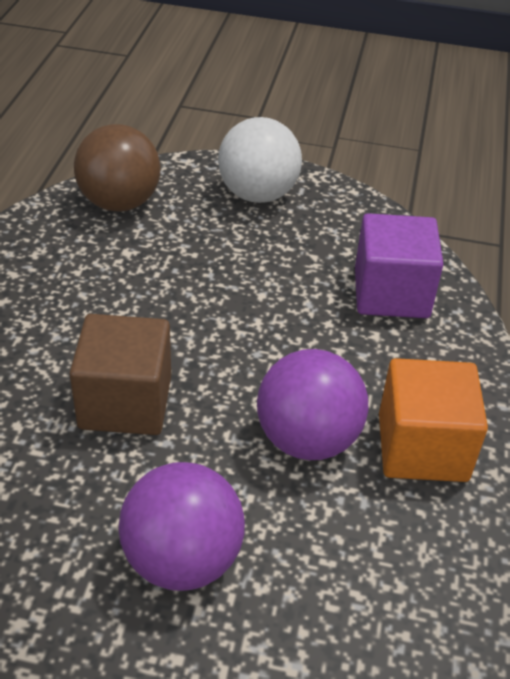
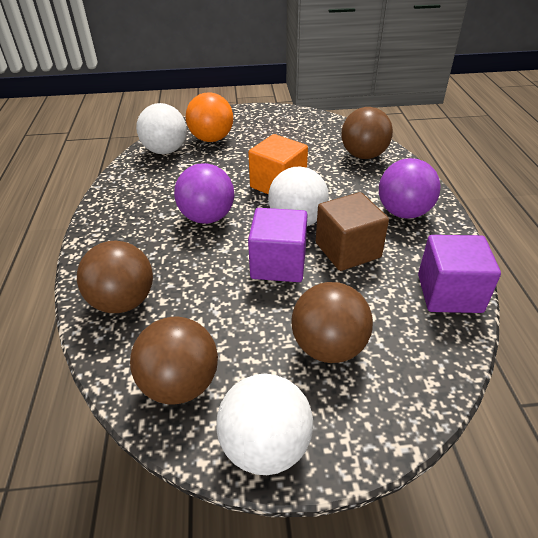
brown ball: [74,124,161,211] = 1 -> [77,241,153,313] [130,317,218,405] [291,282,373,363] [341,107,393,159] = 4
orange ball: none = 0 -> [186,93,233,142] = 1
purple cube: [355,213,444,318] = 1 -> [248,208,308,282] [418,235,501,313] = 2
white ball: [218,117,302,203] = 1 -> [136,103,187,154] [216,373,313,475] [268,167,329,226] = 3

